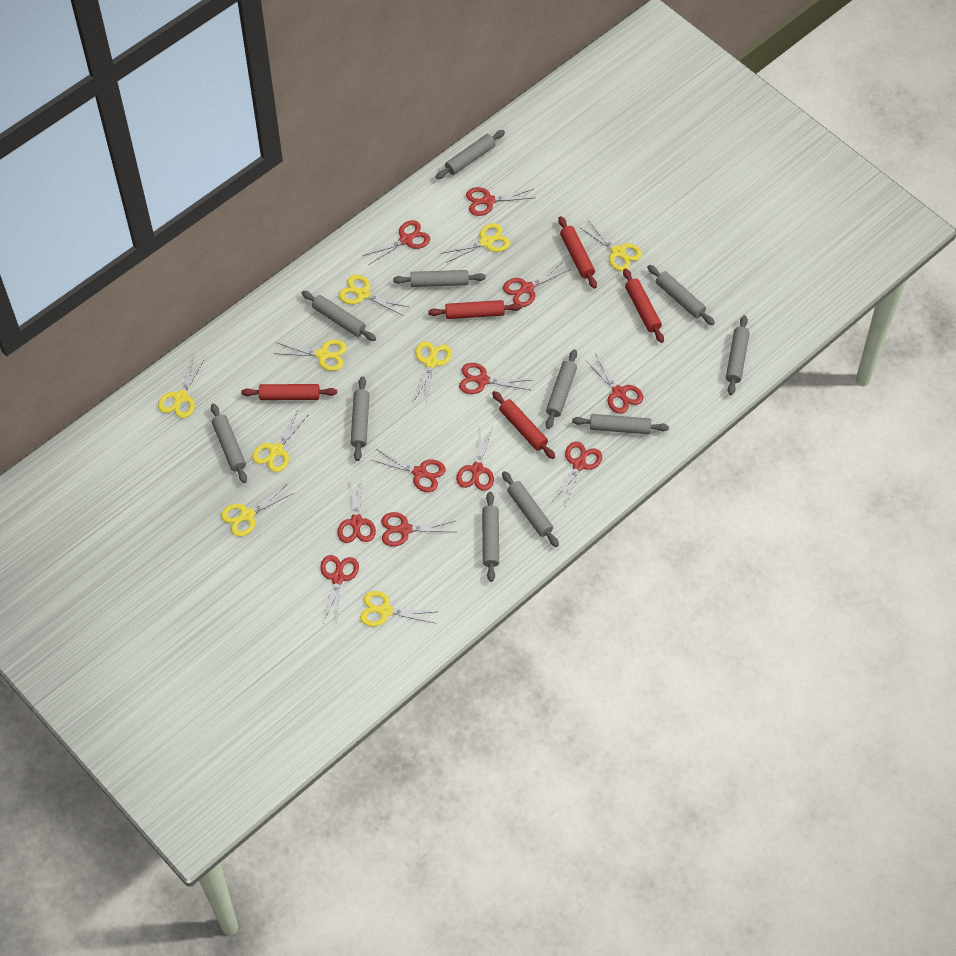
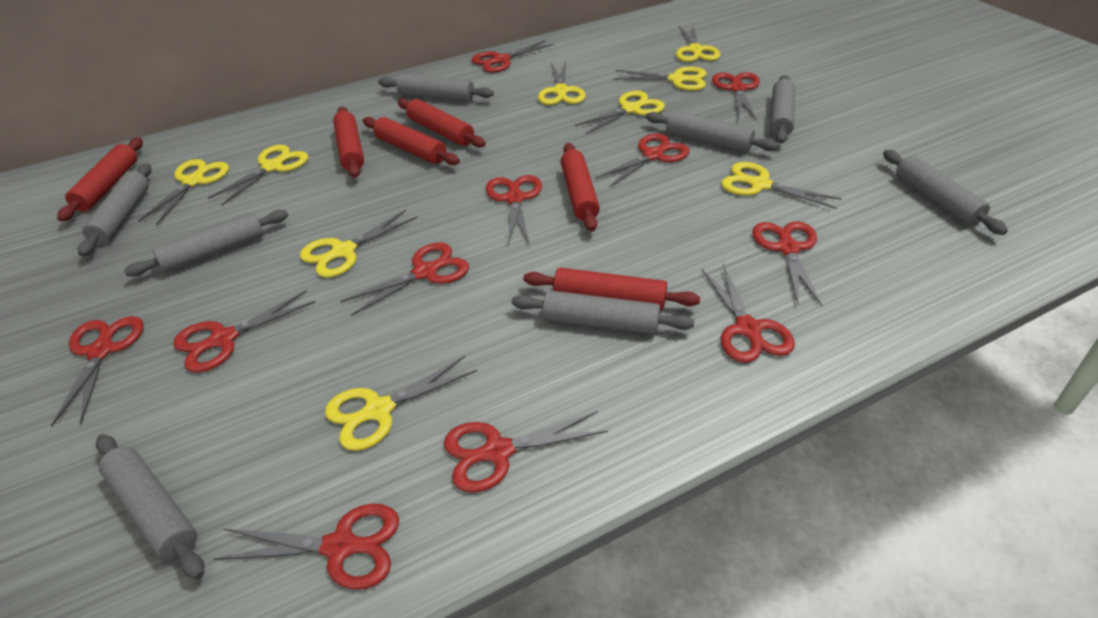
grey rolling pin: [211,404,247,483] [302,291,376,341] [351,376,370,461] [393,270,486,287] [436,130,505,179] [482,492,499,582] [502,471,559,547] [546,349,577,429] [572,414,669,434] [647,265,715,325] [726,315,750,395] = 11 -> [78,163,151,257] [96,434,204,579] [124,210,288,276] [378,74,494,102] [511,290,695,334] [646,111,778,152] [770,75,795,143] [883,150,1008,235] = 8
red rolling pin: [241,384,337,400] [428,300,522,319] [492,391,555,459] [558,216,597,289] [623,268,664,343] = 5 -> [57,138,143,222] [333,107,364,178] [363,117,460,165] [397,98,486,148] [523,268,700,310] [561,143,600,231] = 6

